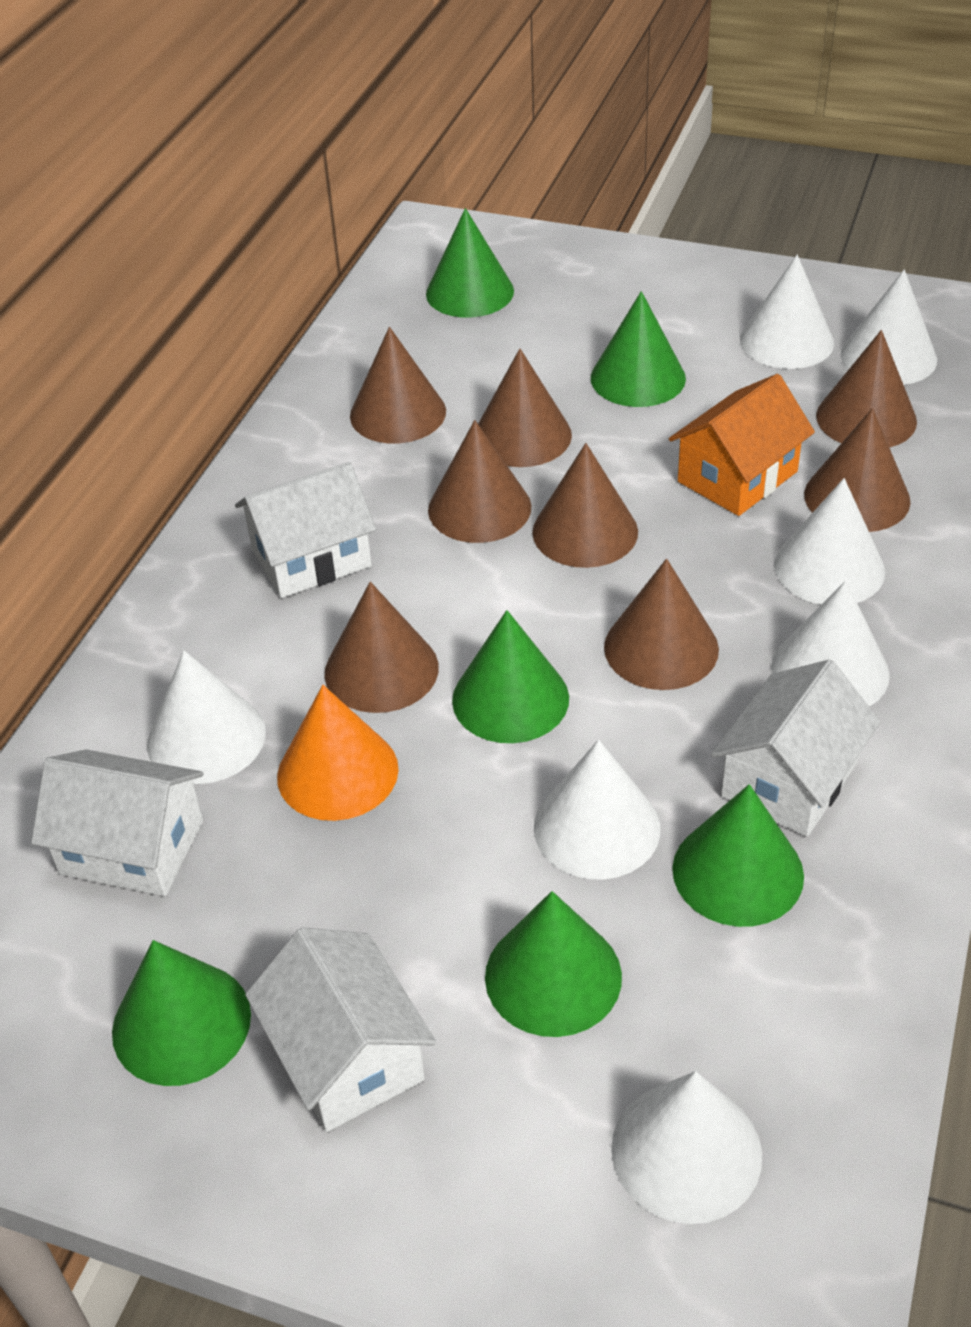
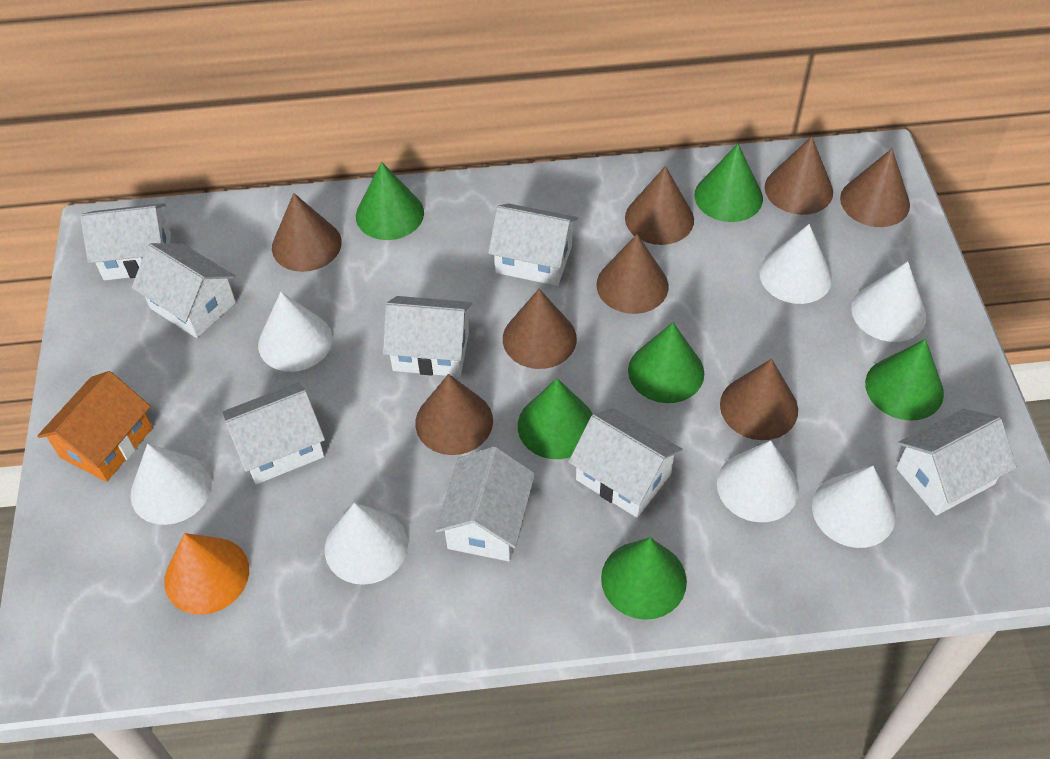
white house: [31,749,203,896] [235,462,376,598] [245,927,436,1132] [711,660,880,837] = 4 -> [80,203,171,280] [132,243,236,338] [222,382,325,484] [383,296,472,377] [435,446,535,561] [488,204,578,286] [568,408,683,517] [897,409,1017,516] = 8

